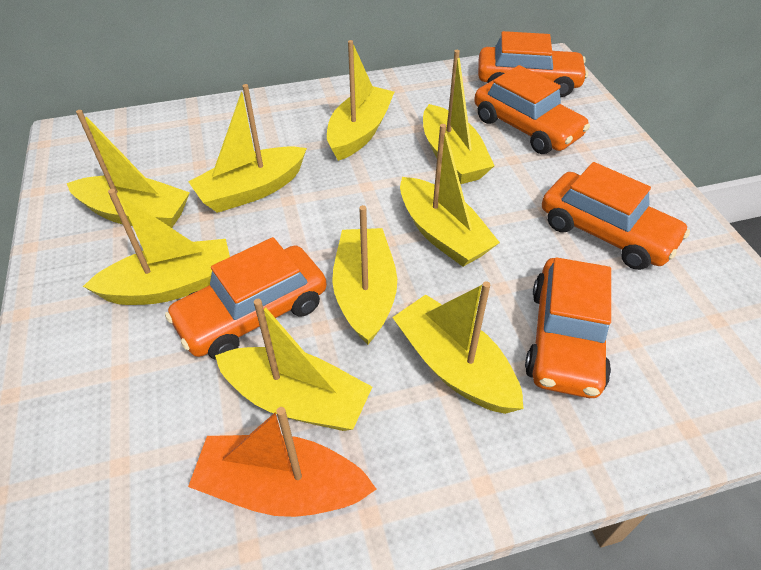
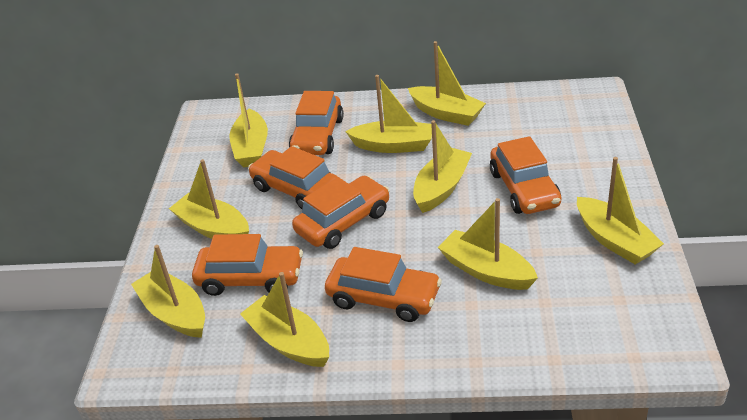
orange boat: [188,407,376,517] = 1 -> none = 0
orange car: [165,237,327,360] [474,65,590,154] [478,31,588,97] [525,257,611,398] [542,162,690,270] = 5 -> [192,234,303,296] [248,146,338,209] [289,91,344,155] [292,176,390,249] [325,247,442,322] [490,136,561,214] = 6

